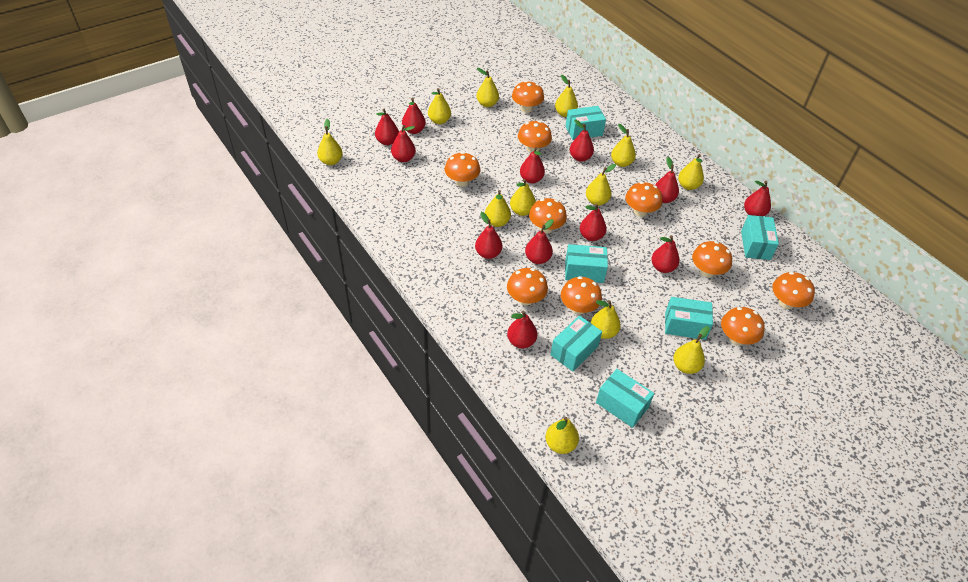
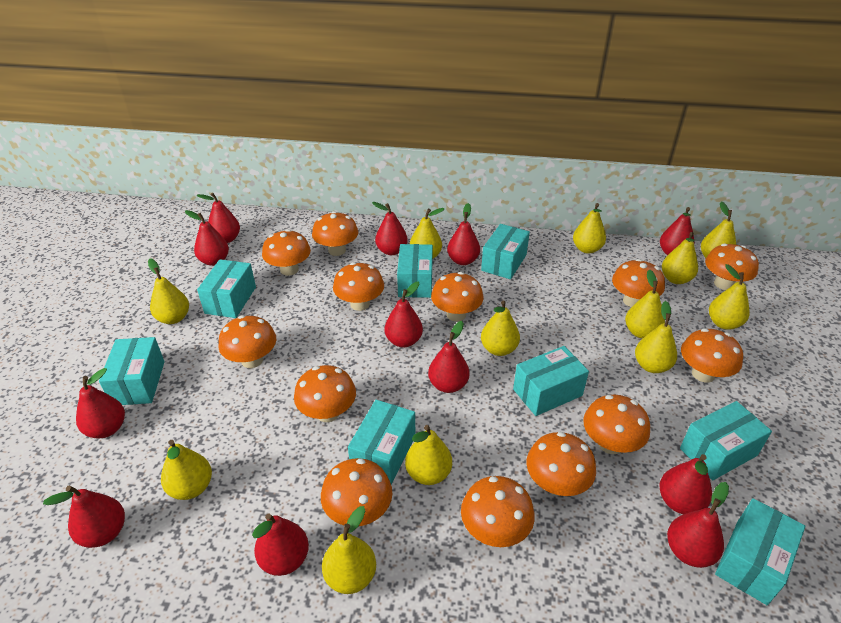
orange mushroom: [445,152,480,187] [507,268,548,306] [512,81,544,113] [518,121,552,153] [529,198,567,234] [561,276,602,315] [625,182,662,217] [692,241,732,278] [721,307,765,345] [772,272,815,309] = 10 -> [218,315,276,368] [262,229,311,276] [294,365,356,422] [312,211,358,256] [321,458,392,526] [333,262,384,311] [431,272,483,322] [461,476,535,547] [526,432,596,496] [583,395,650,454] [612,259,665,307] [681,328,743,382] [705,243,759,290] = 13
turquoise box: [550,316,602,372] [565,106,606,140] [565,244,608,283] [596,369,654,428] [665,297,713,340] [741,215,779,260] = 6 -> [99,337,165,405] [197,259,256,318] [348,400,415,484] [397,244,433,298] [481,224,530,279] [513,346,589,416] [680,401,772,480] [715,498,805,605] = 8

